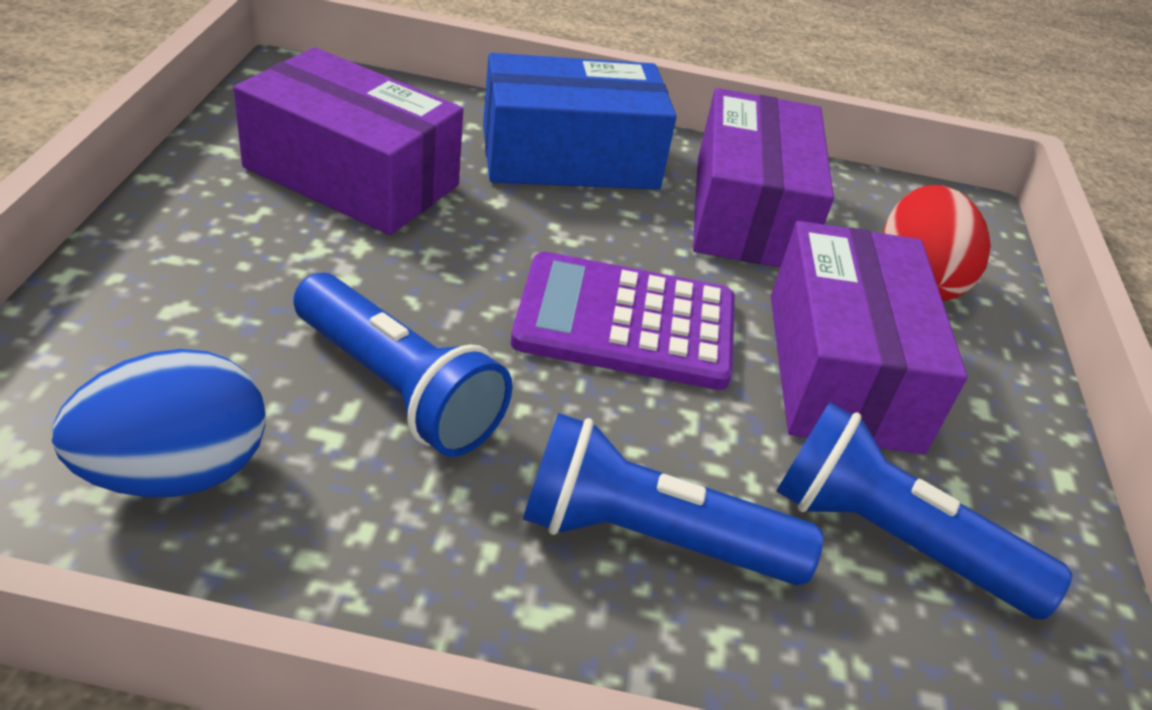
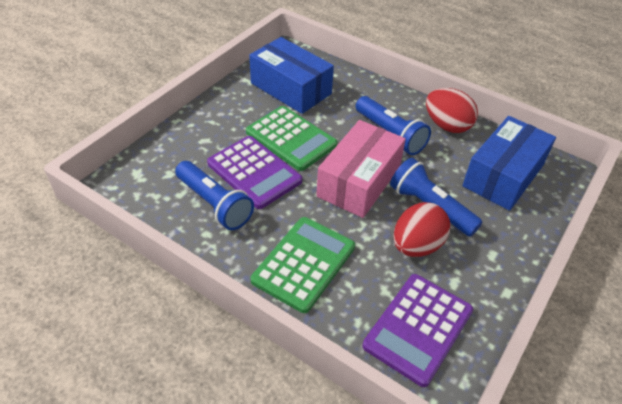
blue box: [483,53,677,189] = 1 -> [249,37,334,114] [462,116,556,211] = 2
blue egg: [52,349,266,497] = 1 -> none = 0
green calculator: none = 0 -> [246,106,337,171] [251,217,355,313] = 2
pink box: none = 0 -> [316,120,406,218] = 1
purple box: [234,47,463,235] [693,88,834,267] [771,221,968,454] = 3 -> none = 0
purple calculator: [511,252,735,390] = 1 -> [207,136,302,209] [362,274,473,387] = 2
red egg: [883,185,991,301] = 1 -> [394,202,450,257] [426,88,478,133] = 2

